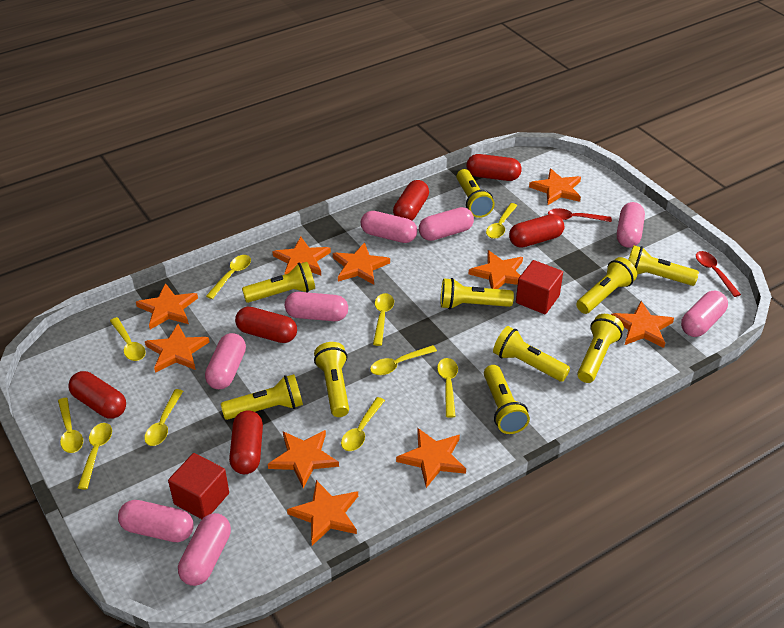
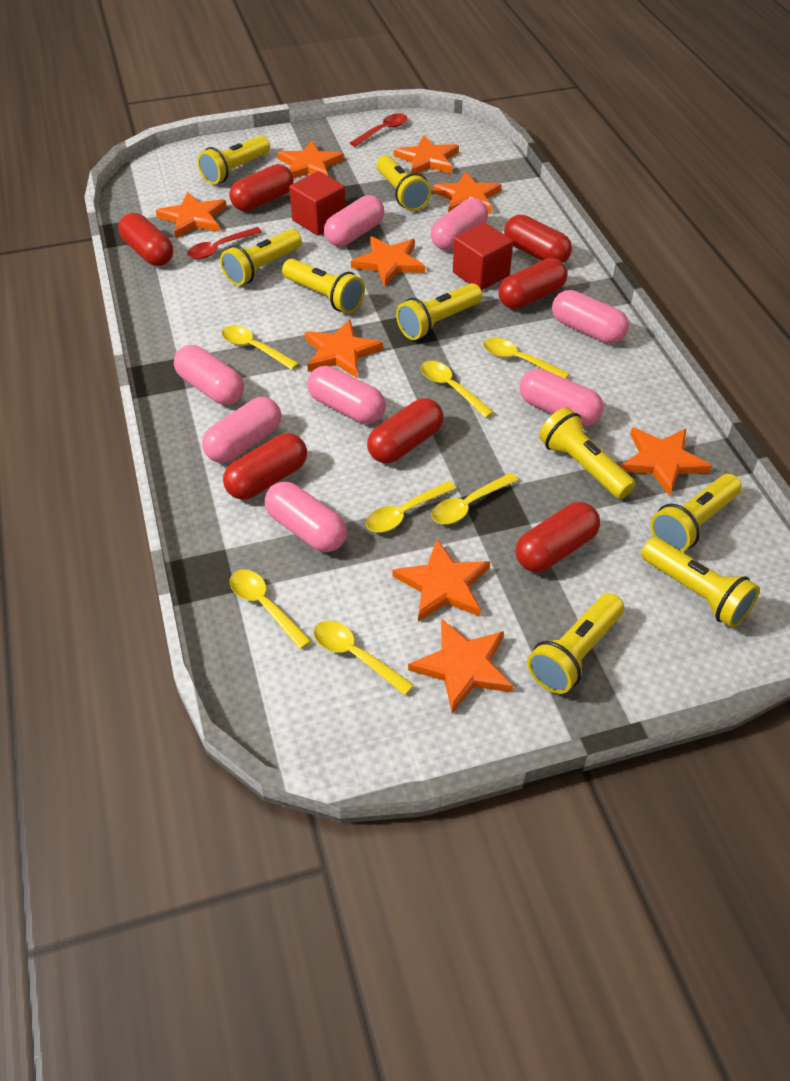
orange star: [136,283,198,329] [145,324,209,373] [268,430,339,488] [272,237,331,275] [287,480,358,545] [333,242,390,285] [396,428,466,488] [469,250,523,289] [529,168,581,205] [611,301,674,348] = 10 -> [156,192,227,238] [277,141,344,178] [304,319,383,378] [351,236,425,286] [393,539,490,622] [394,135,459,174] [408,619,513,713] [433,172,502,214] [621,428,712,496] = 9
red capsule: [68,371,126,419] [229,410,263,474] [235,306,297,343] [393,180,429,221] [467,154,522,181] [509,214,564,248] = 6 -> [119,213,173,266] [223,433,307,500] [229,164,294,211] [367,398,443,463] [498,258,567,309] [504,215,572,263] [516,502,600,572] = 7
yellow flashlight: [221,374,303,420] [242,262,315,303] [314,342,349,417] [441,278,514,309] [456,169,495,218] [484,365,530,434] [493,326,570,382] [576,257,637,314] [577,314,624,383] [628,245,699,286] = 10 -> [197,136,270,184] [220,229,302,286] [282,259,365,313] [377,155,431,211] [396,283,482,340] [527,593,624,694] [539,407,636,499] [641,537,760,628] [650,474,742,552] = 9
yellow spoon: [58,398,83,453] [78,423,112,490] [110,317,146,361] [144,389,183,446] [206,255,251,299] [341,397,385,451] [370,345,437,375] [373,293,394,346] [437,358,458,418] [486,203,518,239] = 10 -> [221,325,299,370] [230,569,311,649] [314,621,414,695] [366,481,456,532] [421,361,494,418] [432,473,518,524] [483,338,570,379] = 7

